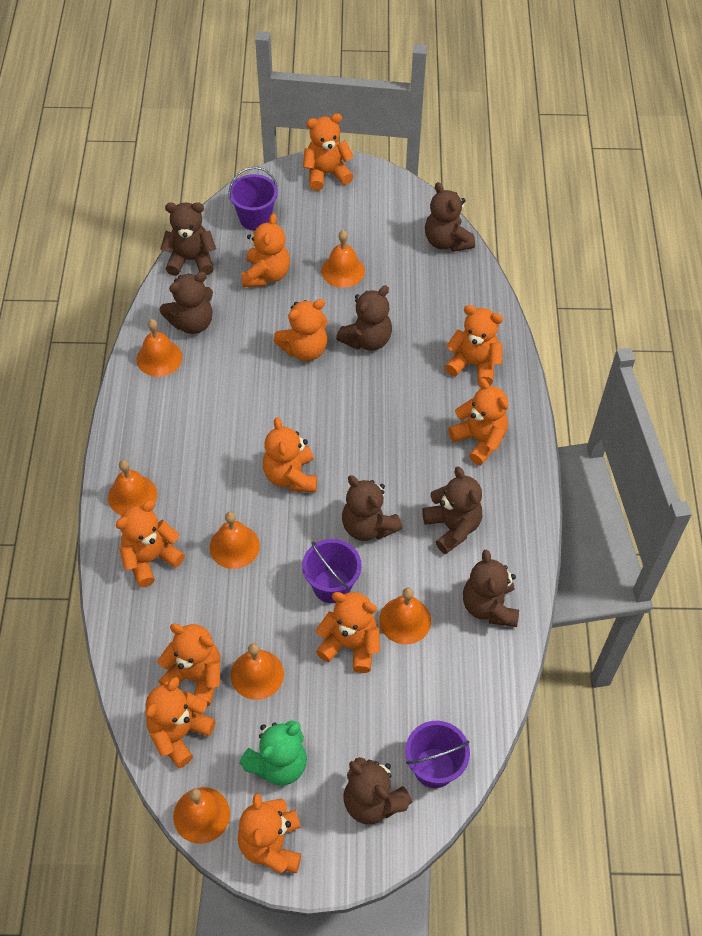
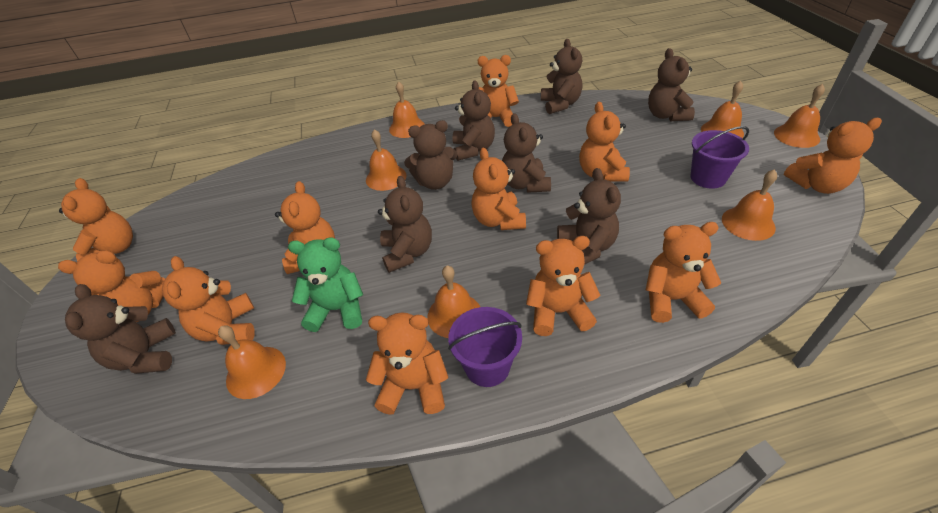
purple bucket: [228,167,278,231] [302,539,362,603] [405,721,470,788] = 3 -> [448,307,522,387] [690,126,749,189] = 2

